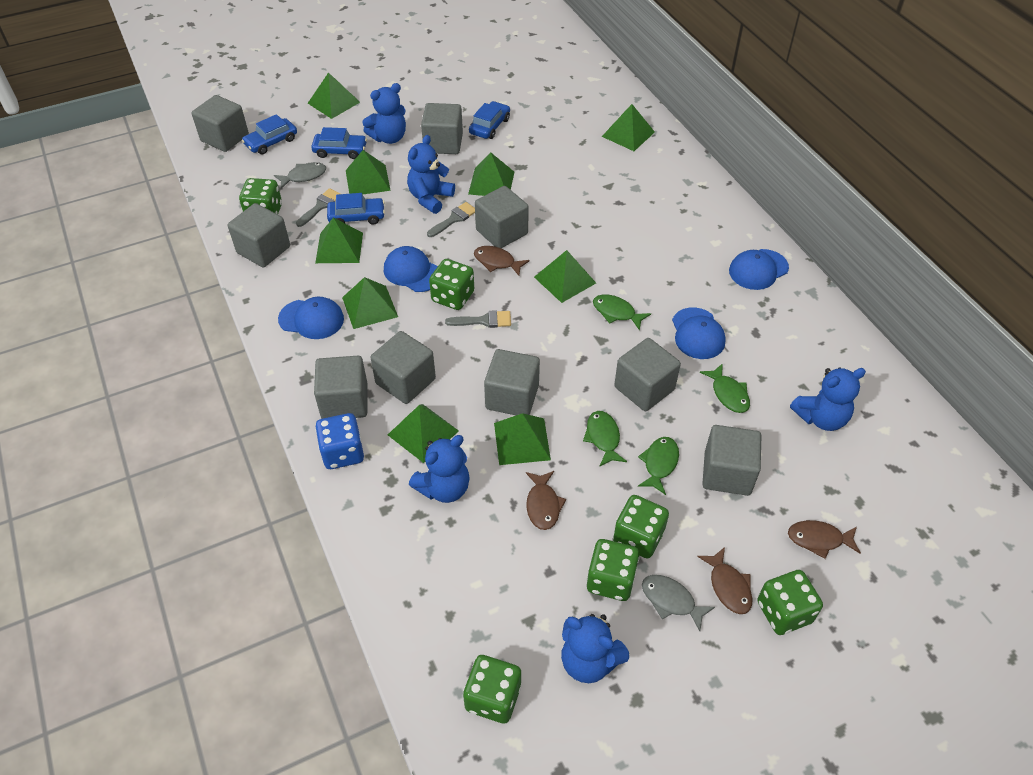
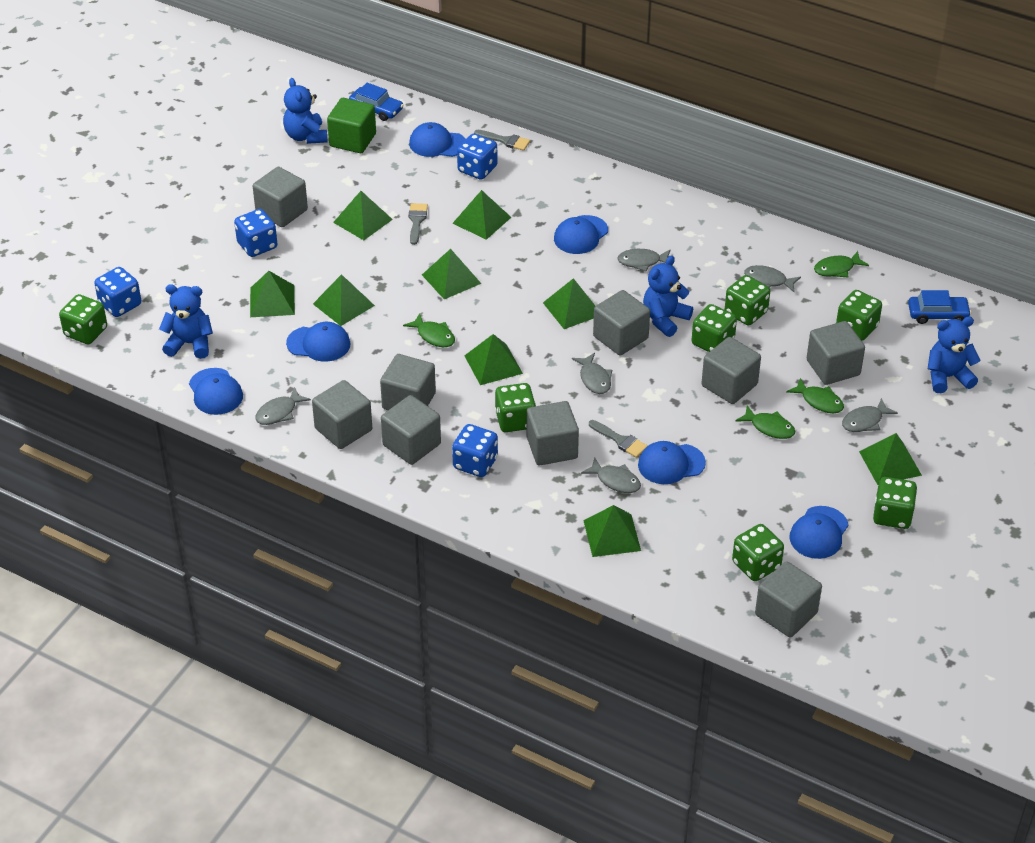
blue cap: [278,297,344,339] [384,246,438,292] [672,307,726,359] [729,249,789,290] = 4 -> [189,368,243,415] [286,322,351,362] [409,122,466,157] [554,215,608,254] [638,441,706,484] [790,506,849,559] = 6
blue car: [242,114,297,155] [311,127,367,159] [327,193,385,225] [469,101,510,139] = 4 -> [349,83,404,121] [908,290,971,324] = 2
blue dice: [315,413,364,469] = 1 -> [94,267,141,317] [234,209,278,257] [452,424,498,477] [457,134,497,180] = 4
blue teddy bear: [362,83,406,144] [407,135,455,214] [409,435,470,503] [561,614,629,683] [790,368,866,431] = 5 -> [159,284,213,359] [283,78,327,144] [643,255,693,337] [928,317,981,393] = 4
brown fish: [474,246,530,276] [526,471,566,530] [697,547,752,614] [788,520,861,559] = 4 -> none = 0
green cube: none = 0 -> [327,98,376,153] = 1
green dice: [239,178,282,214] [429,259,474,310] [463,655,521,724] [587,539,639,601] [613,495,669,559] [757,570,823,635] = 6 -> [59,294,107,344] [495,383,536,432] [692,304,737,352] [725,275,770,326] [732,524,784,581] [836,290,882,341] [873,477,917,529] = 7
grey fish: [274,162,326,189] [642,575,715,631] = 2 -> [256,387,311,425] [572,353,612,394] [581,458,641,493] [617,249,673,272] [744,265,801,292] [842,398,898,432] = 6

